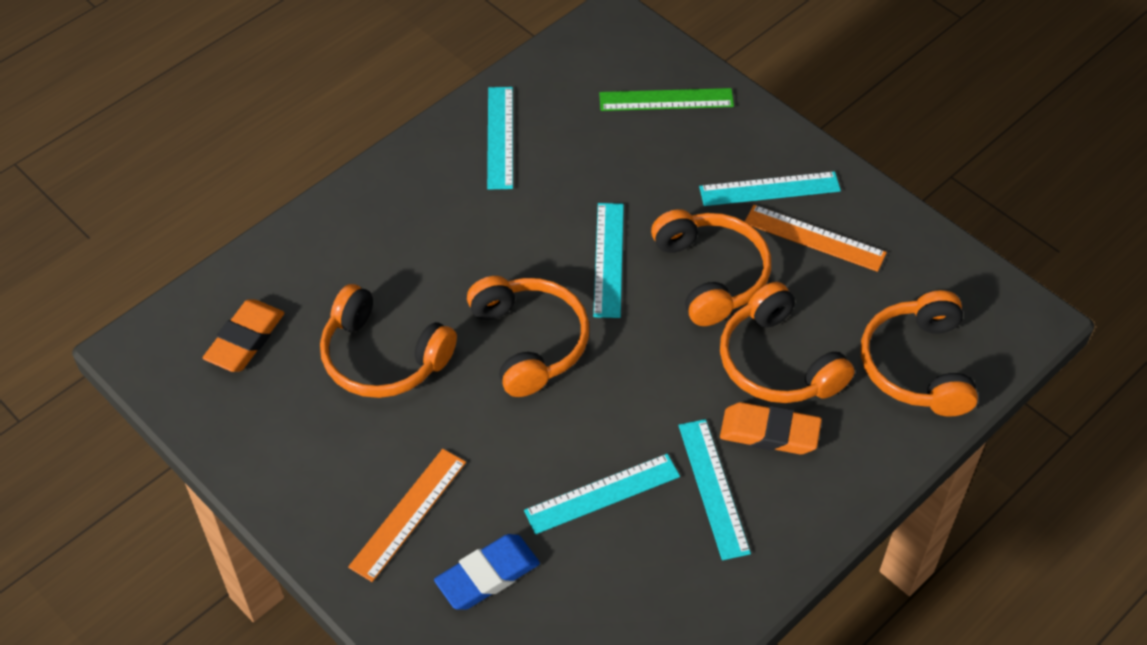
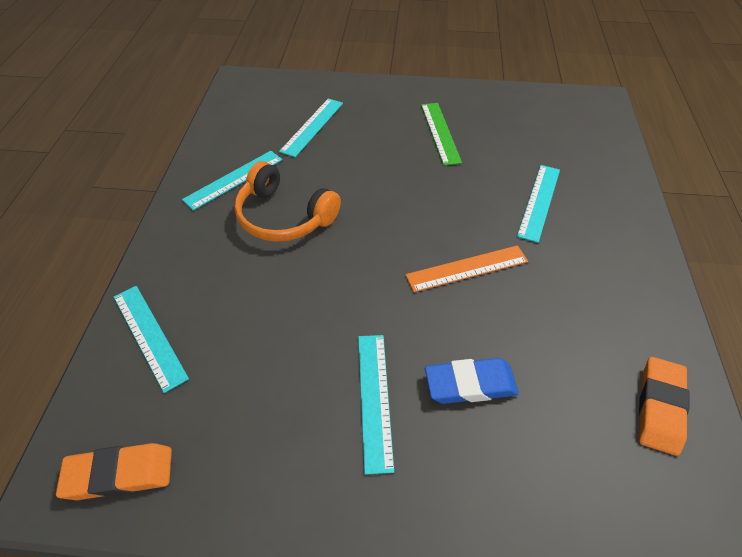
orange headphones: [320,284,457,398] [467,276,589,397] [651,209,771,326] [720,282,855,403] [861,290,978,417] = 5 -> [234,161,341,242] = 1
orange ruler: [348,449,466,582] [745,205,887,272] = 2 -> [406,245,528,292] = 1

